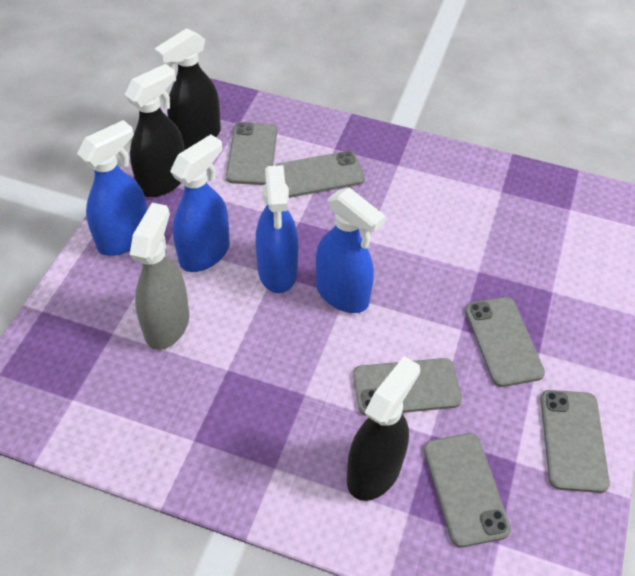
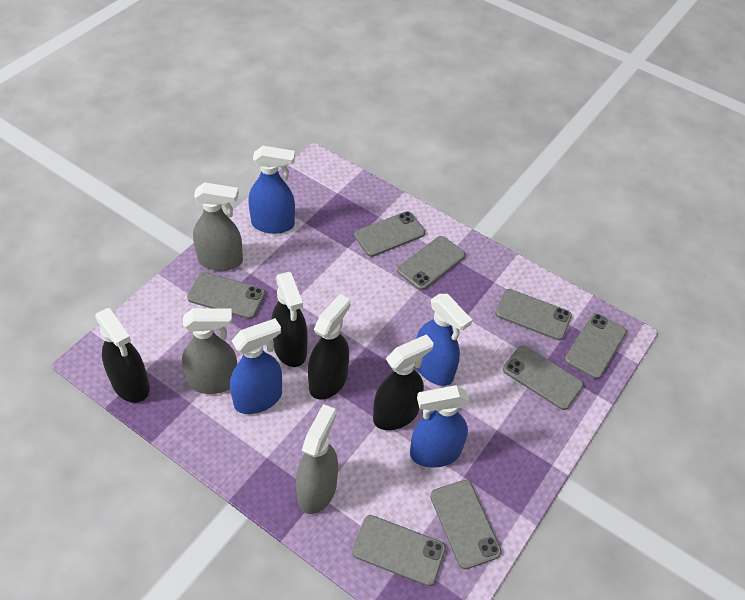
black spray bottle: [124,64,185,197] [154,28,221,150] [347,356,420,501] = 3 -> [95,308,150,403] [271,272,308,367] [308,294,351,400] [373,334,434,430] = 4
grey phone: [226,122,277,185] [275,151,365,198] [353,358,462,416] [424,433,511,547] [465,297,545,387] [540,390,610,493] = 6 -> [187,272,265,319] [352,515,446,586] [354,211,425,257] [397,236,465,290] [430,480,502,569] [495,289,572,340] [503,345,584,410] [565,313,627,379] = 8
grey spray bottle: [130,203,189,350] = 1 -> [182,308,237,394] [193,182,243,271] [296,404,338,514] = 3

